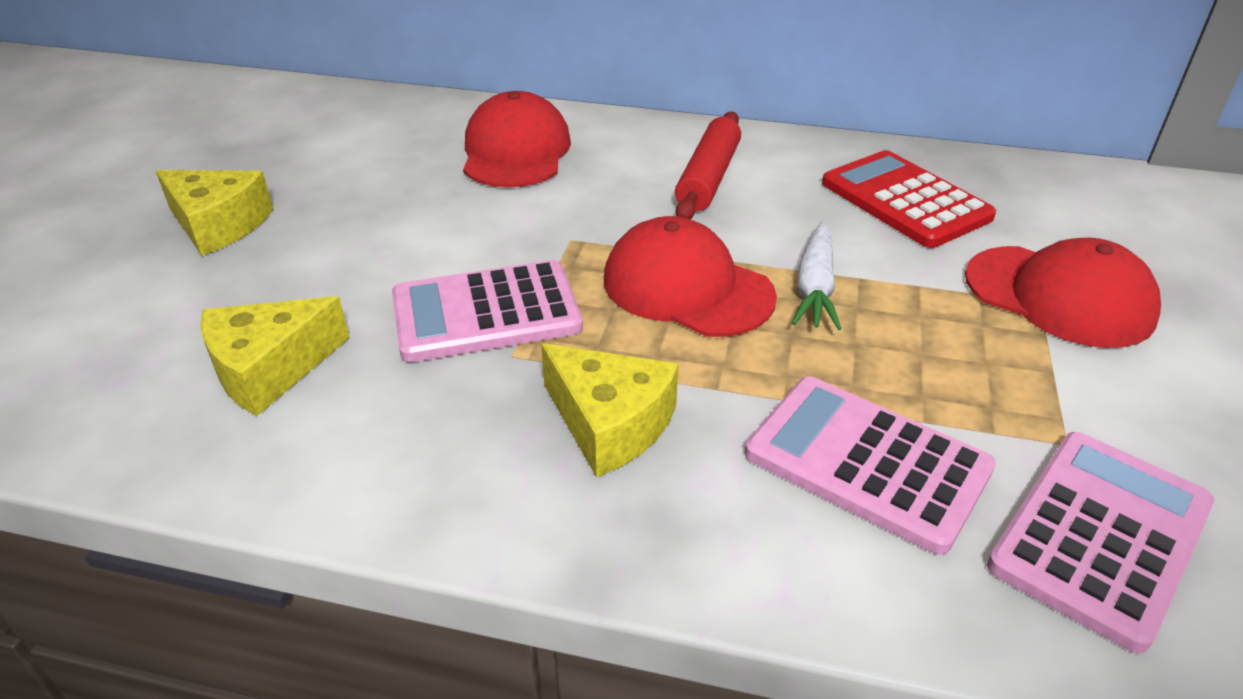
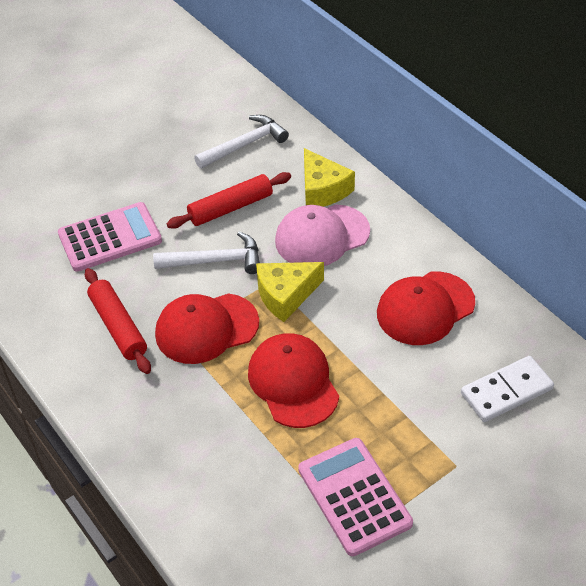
pink calculator: [392,260,583,362] [745,376,996,555] [987,432,1214,653] = 3 -> [58,202,162,272] [298,438,413,556] = 2
pink cap: none = 0 -> [275,204,370,266] = 1
red calculator: [822,150,996,248] = 1 -> none = 0
red rolling pin: [675,111,741,219] = 1 -> [85,268,151,374] [167,172,291,229] = 2
white carrot: [792,222,841,330] = 1 -> none = 0
white domino: none = 0 -> [461,356,554,422] = 1
white hammer: none = 0 -> [153,232,260,274] [194,115,289,169] = 2
yellow cheese: [156,170,273,256] [200,296,350,416] [541,343,679,477] = 3 -> [256,262,324,322] [304,148,355,207] = 2

